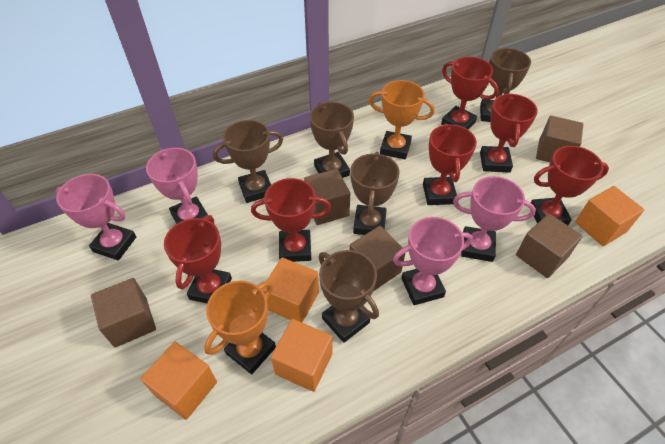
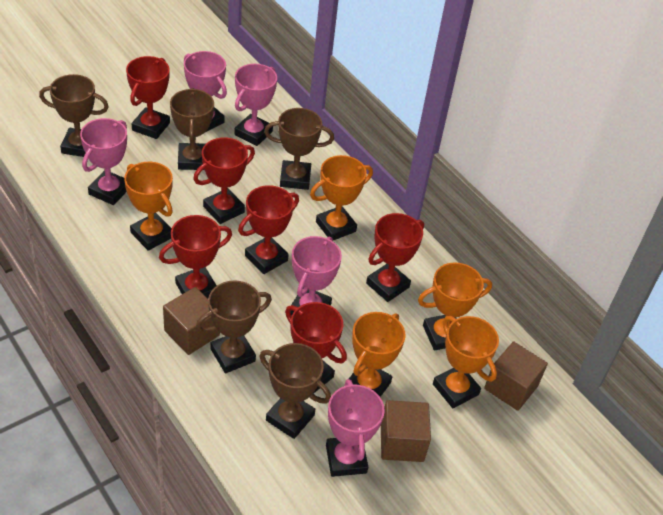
brown cube: [91,278,156,347] [304,169,350,225] [350,226,405,291] [516,214,583,278] [536,116,584,162] = 5 -> [163,287,220,355] [381,400,431,462] [484,341,548,411] = 3
orange cube: [141,342,217,420] [262,258,319,323] [271,319,332,392] [575,186,644,246] = 4 -> none = 0
orange trophy: [204,280,276,374] [369,80,435,160] = 2 -> [124,162,173,251] [310,155,373,240] [349,312,406,397] [418,262,492,351] [433,316,499,408] = 5
pink trophy: [56,174,136,260] [146,148,208,224] [393,217,473,305] [453,176,536,262] = 4 -> [80,118,127,205] [184,51,227,132] [234,64,277,146] [290,236,342,316] [326,379,385,477] = 5

